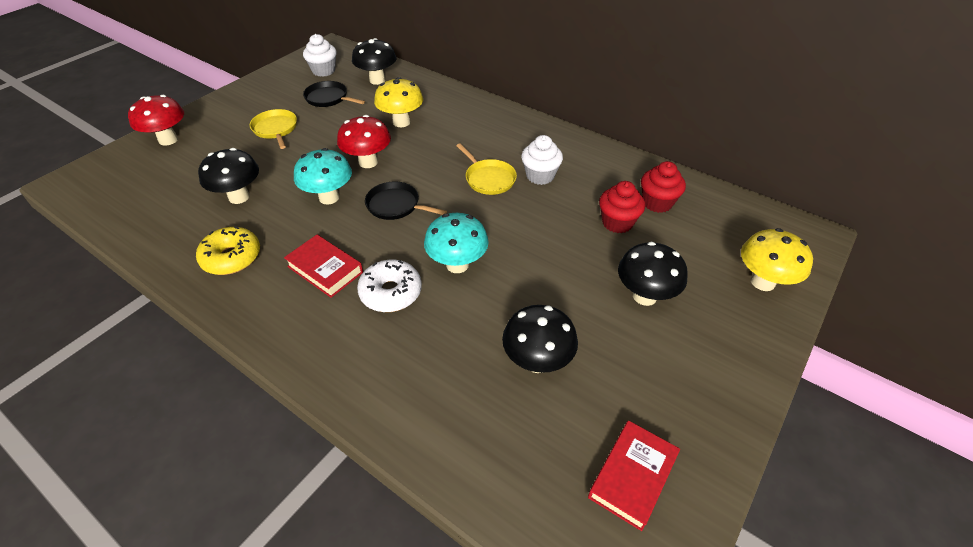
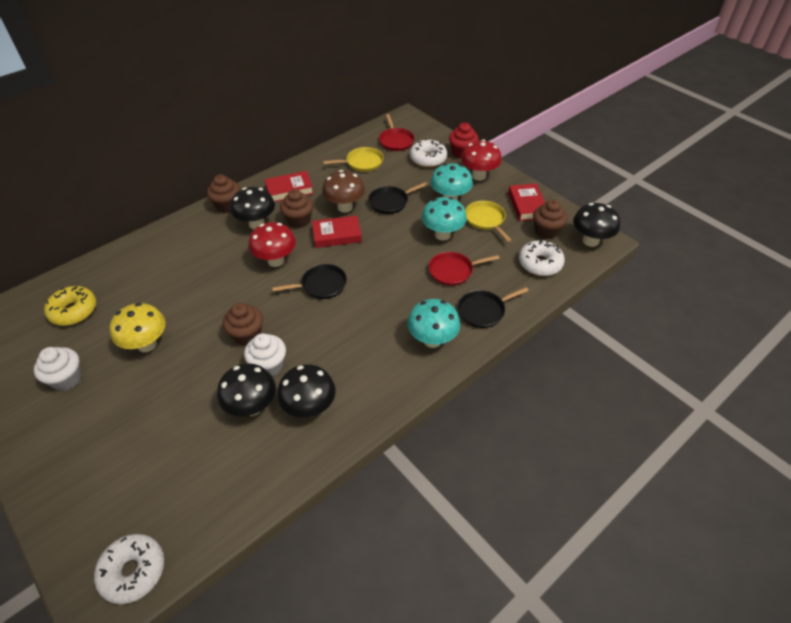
black pan: [303,81,365,107] [365,182,447,220] = 2 -> [272,264,347,299] [368,182,428,214] [458,287,529,328] = 3
brown cupcake: none = 0 -> [207,174,240,213] [223,303,263,346] [280,189,313,228] [533,200,568,239] = 4
brown mushroom: none = 0 -> [322,170,365,213] = 1
red book: [284,235,363,298] [588,420,680,531] = 2 -> [265,171,314,202] [312,215,362,248] [508,183,545,221] = 3
red cupcake: [599,181,645,233] [641,161,686,213] = 2 -> [449,123,479,159] = 1
red pan: none = 0 -> [379,114,415,151] [428,252,500,286] = 2
turquoise mushroom: [294,148,352,204] [424,213,489,273] = 2 -> [407,299,460,348] [422,197,467,241] [430,163,473,201] = 3
white donut: [357,260,422,312] = 1 -> [94,534,164,604] [410,139,447,167] [519,240,565,276] = 3
yellow mushroom: [374,77,423,127] [741,228,813,291] = 2 -> [110,303,166,352] = 1

